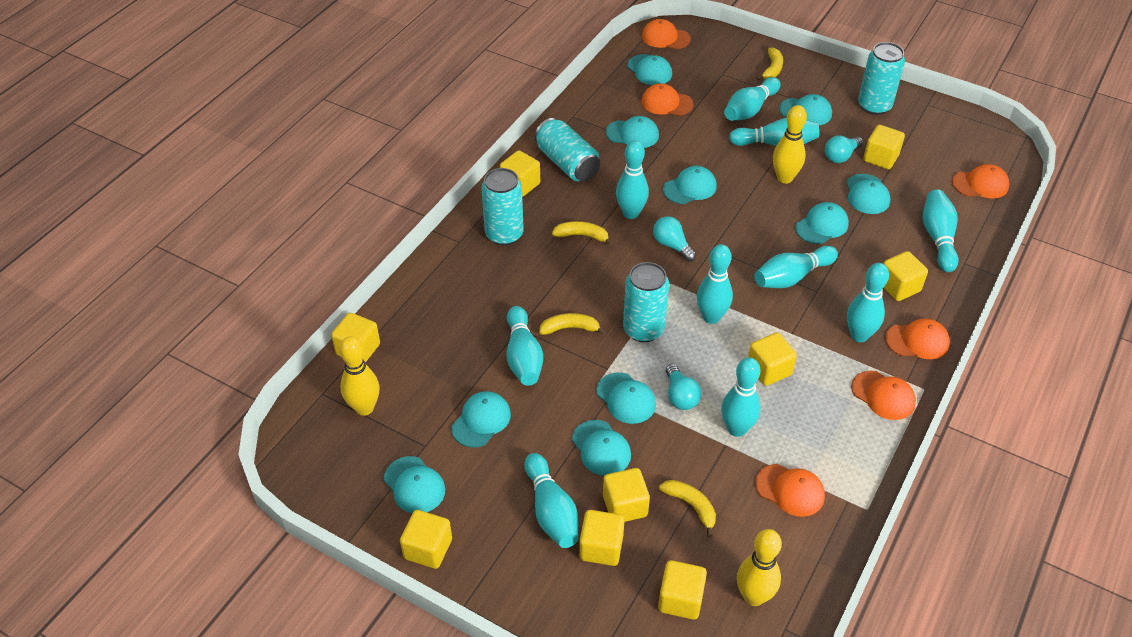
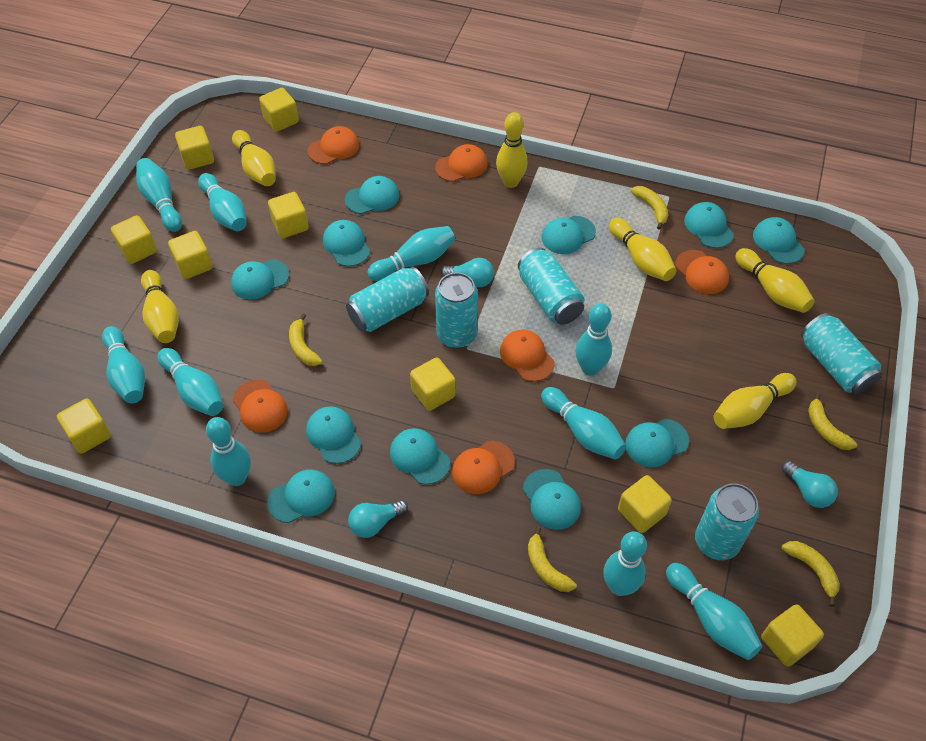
turquoise can: [481,168,524,245] [535,118,600,181] [623,262,669,342] [858,42,905,115] = 4 -> [346,267,429,332] [435,272,478,348] [518,248,585,325] [695,483,759,560] [801,313,883,395] = 5
turquoise cap: [384,456,445,513] [451,391,511,448] [572,420,631,476] [596,372,656,424] [606,116,659,148] [627,54,672,85] [663,166,717,204] [779,94,832,125] [795,202,849,244] [847,174,890,214] = 10 -> [231,259,289,300] [267,469,335,523] [306,406,361,464] [323,220,370,267] [345,176,399,214] [390,428,450,485] [523,469,581,530] [541,216,596,254] [625,419,689,467] [684,202,734,248] [753,217,804,264] = 11
yellow banana: [539,313,606,335] [552,221,613,246] [659,480,716,537] [756,47,783,81] = 4 -> [289,313,322,366] [528,526,577,592] [630,186,668,230] [782,541,840,607] [808,392,857,450] = 5
yellow bowling pin: [339,336,379,416] [737,529,782,606] [773,105,807,184] = 3 -> [141,270,179,343] [232,130,276,186] [496,112,528,188] [609,218,676,281] [713,373,797,429] [735,248,815,313] = 6

